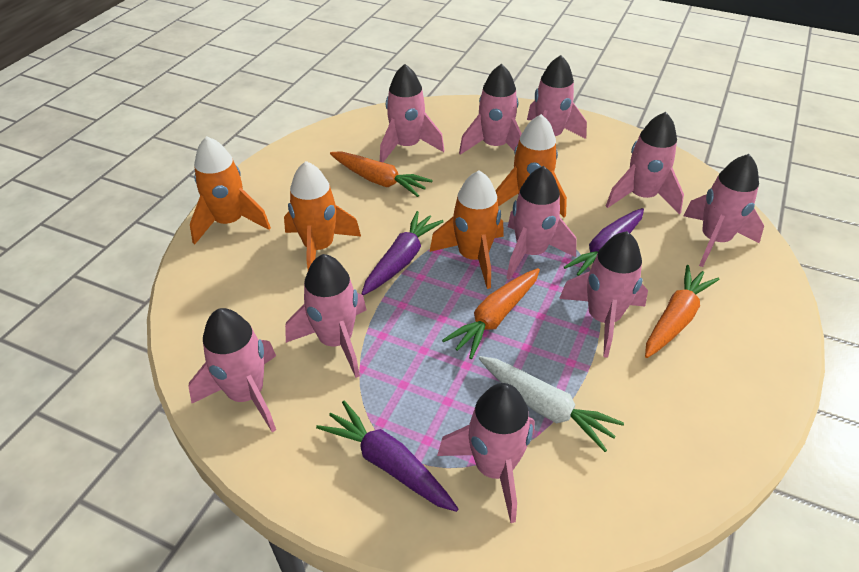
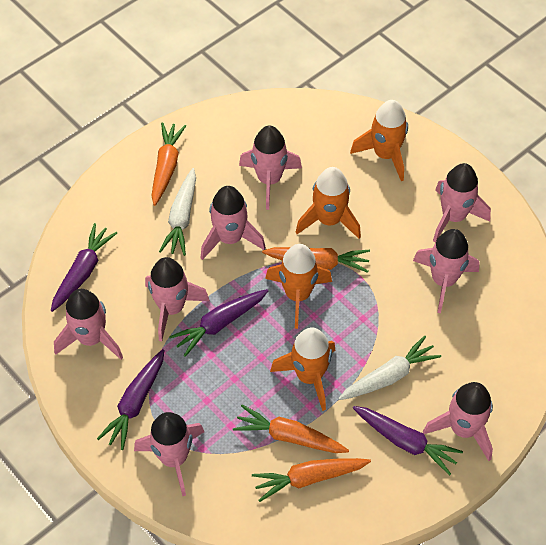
orange carrot: [330,151,433,197] [442,268,540,359] [645,265,720,358] = 3 -> [151,122,186,206] [233,405,349,453] [252,458,371,502] [262,247,370,273] = 4
pink rocket: [188,308,276,432] [285,254,366,378] [380,64,444,162] [437,383,535,523] [459,64,522,155] [506,166,577,280] [527,55,587,139] [559,231,648,358] [606,112,684,215] [683,154,764,267] = 10 -> [54,289,123,360] [134,412,204,496] [145,257,210,341] [201,186,266,260] [239,126,302,210] [413,229,479,313] [423,382,493,461] [433,163,491,242] = 8
purple carrot: [316,401,458,512] [361,211,444,295] [564,208,644,276] = 3 -> [51,223,117,312] [97,349,165,450] [169,289,268,357] [353,406,463,476] = 4
white carrot: [479,356,624,452] = 1 -> [159,168,196,256] [338,336,441,400] = 2

